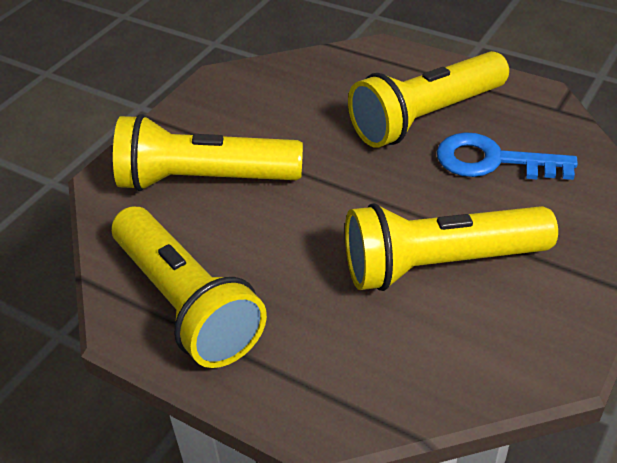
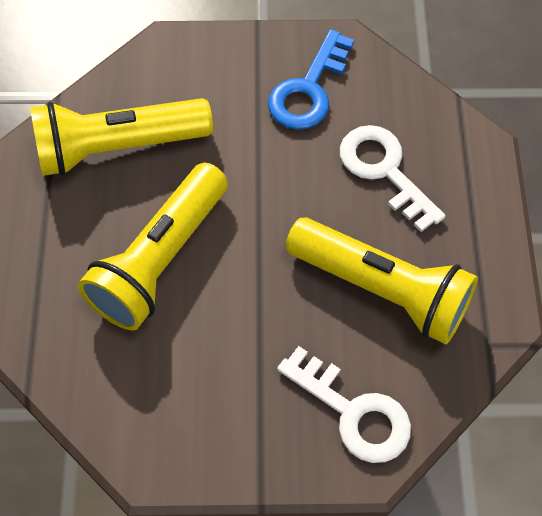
white key: none = 0 -> [277,346,411,463] [340,125,445,232] = 2
yellow flashlight: [112,206,267,368] [113,114,303,191] [345,203,558,291] [348,51,509,148] = 4 -> [30,98,213,176] [78,163,228,330] [286,217,478,344] = 3

